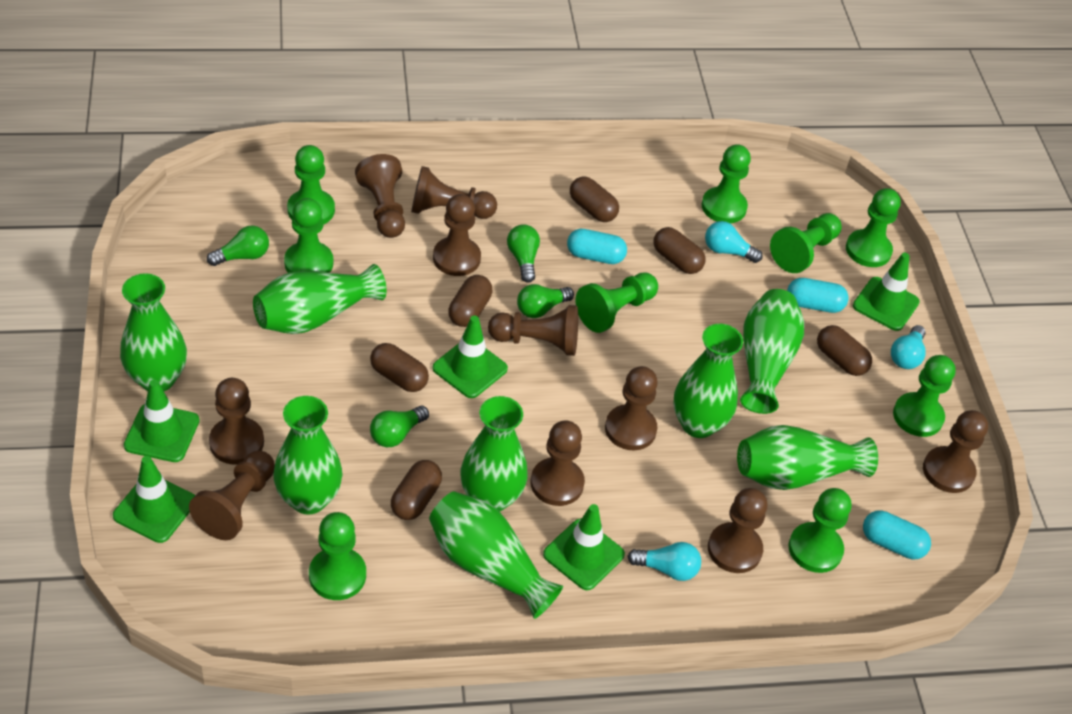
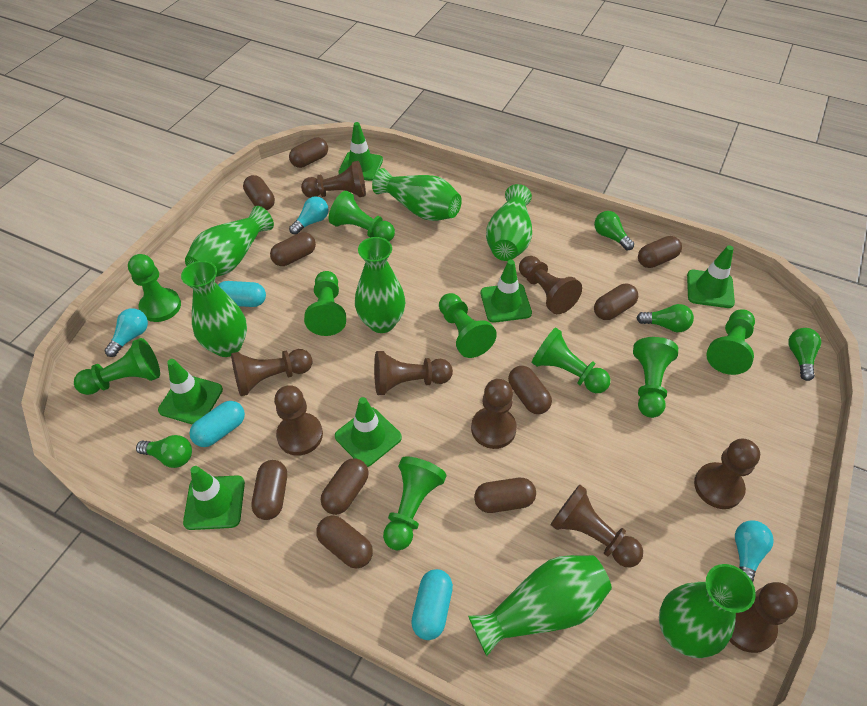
brown capsule: [370,343,429,392] [391,460,442,520] [448,275,493,327] [570,176,619,222] [654,227,706,274] [817,325,872,376] = 6 -> [243,175,275,210] [252,460,287,520] [270,232,316,266] [289,137,328,168] [316,516,373,568] [321,458,369,515] [474,478,536,513] [508,366,552,414] [594,284,638,320] [638,236,682,268] = 10
brown pawn: [189,451,275,540] [209,378,264,465] [355,154,405,238] [411,166,497,219] [433,194,481,276] [488,305,578,356] [530,421,585,506] [605,366,658,450] [708,488,768,573] [923,410,988,493] = 10 -> [231,349,312,396] [274,385,323,456] [301,161,366,198] [374,351,453,395] [471,379,517,449] [519,256,582,314] [550,485,643,567] [694,438,760,509] [730,582,798,653] = 9
green traffic cone: [113,456,195,543] [124,379,200,462] [432,315,508,398] [543,504,625,590] [853,253,920,331] = 5 -> [158,359,223,425] [183,466,245,530] [335,397,402,467] [338,122,383,181] [481,260,532,323] [687,245,735,308] = 6
green vase: [120,273,187,391] [253,264,387,334] [273,396,343,515] [429,491,563,619] [460,396,528,512] [673,324,743,438] [737,425,878,490] [740,289,804,414] = 8 -> [181,261,247,357] [185,206,274,277] [355,237,405,333] [372,168,462,221] [468,555,612,656] [486,184,532,261] [659,564,756,658] = 7

